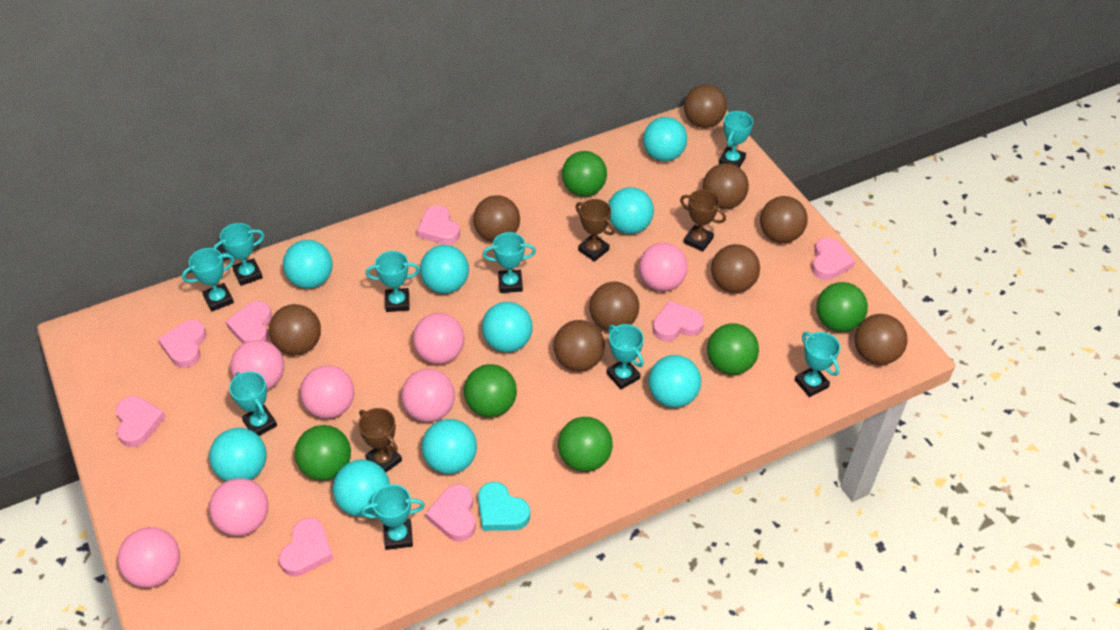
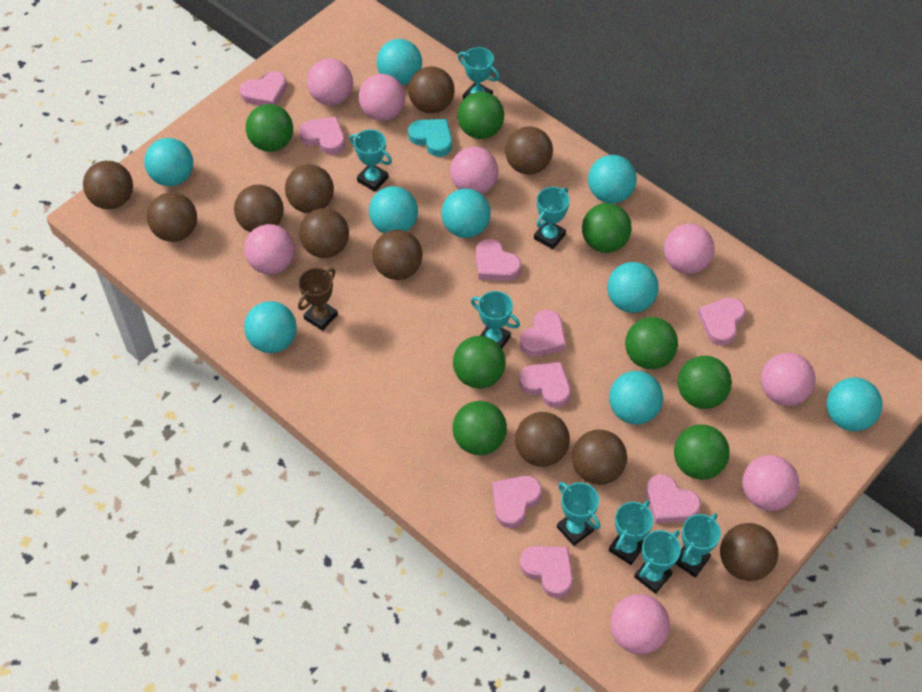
brown ball: [269,304,321,355] [473,195,520,242] [554,320,605,371] [589,282,639,331] [684,84,727,128] [703,163,749,209] [711,244,760,293] [760,196,808,243] [855,314,908,365] = 9 -> [83,161,133,209] [147,192,197,242] [234,185,284,232] [285,164,334,213] [299,208,349,258] [372,230,423,280] [408,66,455,113] [505,126,553,175] [515,412,570,467] [572,430,627,485] [720,523,779,581] = 11
brown trophy: [358,408,402,472] [575,199,615,262] [680,190,726,252] = 3 -> [298,268,338,331] = 1
green ball: [295,425,351,481] [464,364,517,417] [558,417,613,472] [562,151,607,197] [707,323,759,375] [816,282,868,332] = 6 -> [246,104,293,152] [452,401,507,455] [453,336,506,389] [458,92,504,139] [582,203,632,253] [625,317,678,369] [674,424,730,480] [678,356,732,409] = 8
pink ball: [117,527,180,588] [209,478,268,536] [230,340,284,390] [300,365,354,419] [401,369,455,422] [413,313,464,364] [639,243,688,291] = 7 -> [244,224,295,275] [307,59,353,105] [359,74,405,121] [450,147,498,194] [610,594,670,654] [664,224,715,274] [742,455,799,511] [761,353,816,406] = 8
pink heart: [116,396,166,447] [158,320,206,368] [225,301,272,344] [279,518,334,577] [417,205,460,245] [426,484,476,542] [653,300,704,341] [811,238,855,280] = 8 -> [240,71,287,106] [299,116,345,155] [476,239,521,281] [492,476,542,528] [519,310,566,357] [519,362,571,408] [520,546,573,598] [646,474,701,524] [698,297,746,346] = 9
turquoise trophy: [182,248,235,311] [213,223,265,286] [229,371,277,436] [361,484,425,550] [366,251,420,312] [483,232,536,293] [607,324,644,389] [719,111,753,168] [795,332,840,397] = 9 -> [349,129,392,192] [458,47,499,100] [471,291,520,348] [534,187,570,249] [557,482,600,546] [609,500,653,565] [634,530,681,594] [675,513,721,578] = 8

